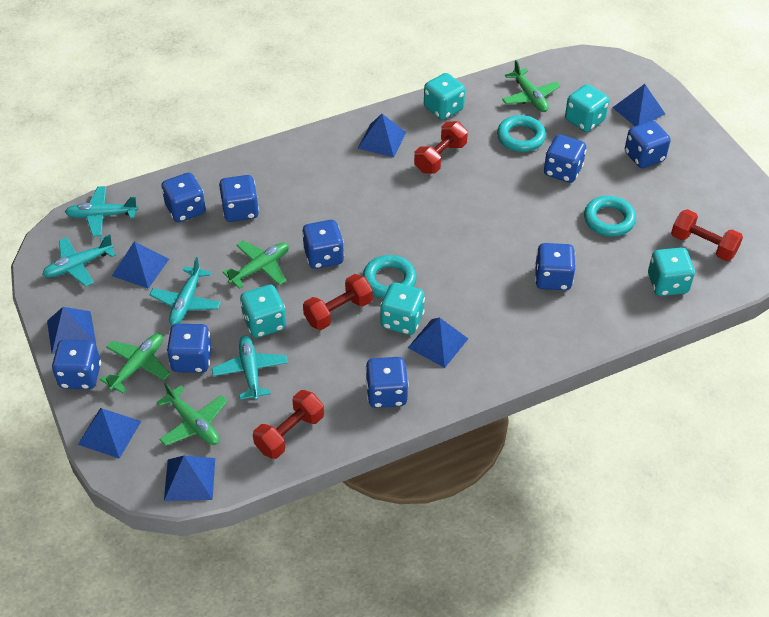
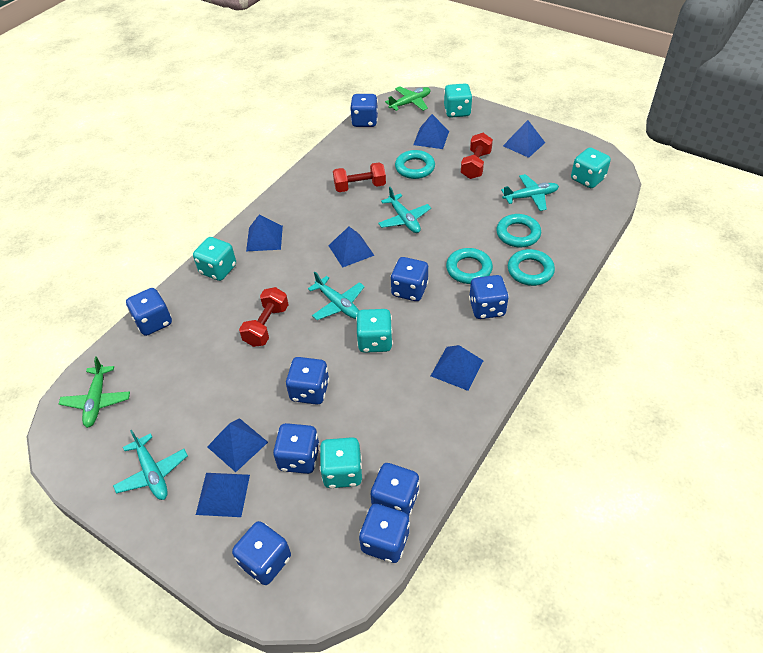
green plane: [100,333,170,393] [156,382,228,446] [223,241,289,289] [502,60,560,112] = 4 -> [59,357,130,428] [385,86,431,111] = 2
red dumbbell: [253,390,324,459] [303,274,373,330] [414,121,468,174] [671,209,743,261] = 4 -> [239,287,289,347] [333,162,386,192] [461,133,493,179] = 3
turquoise ring: [363,255,417,298] [497,115,546,152] [584,196,636,237] = 3 -> [395,150,435,179] [446,248,493,284] [496,214,541,247] [508,249,555,286] = 4

